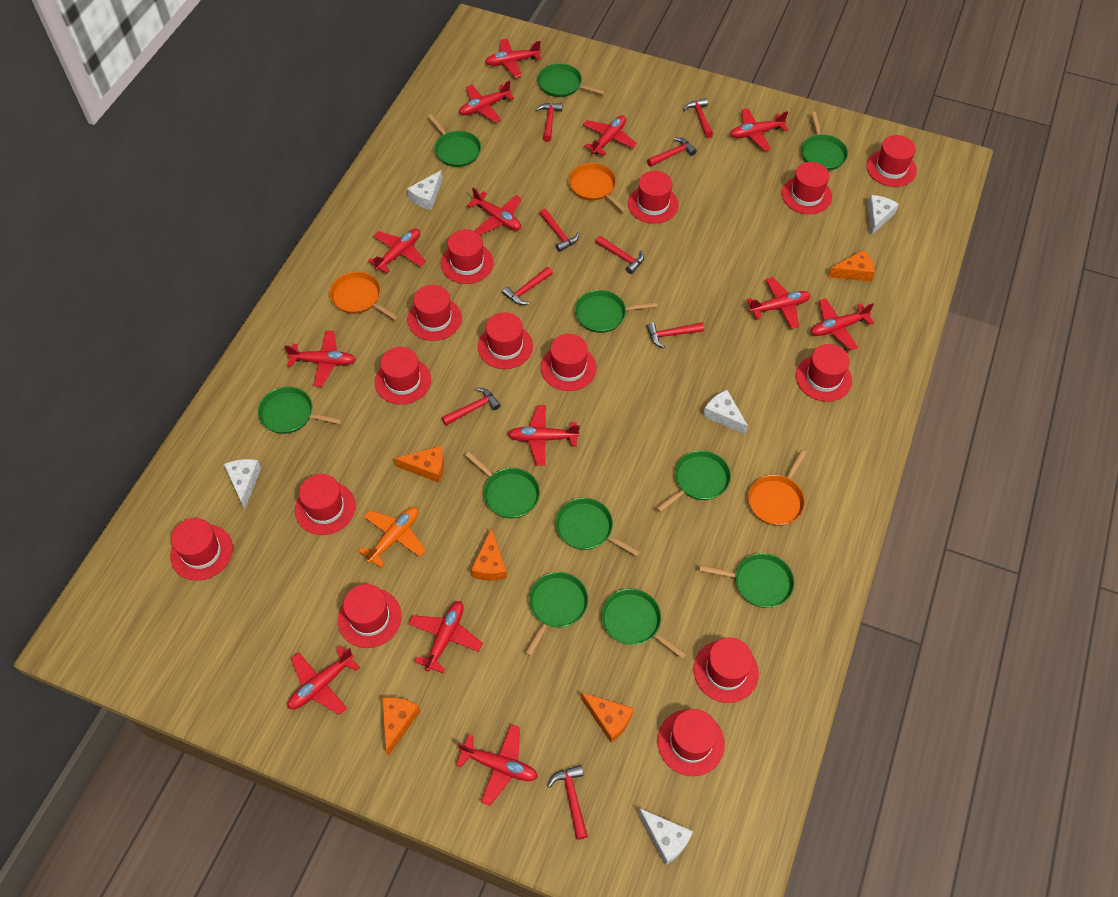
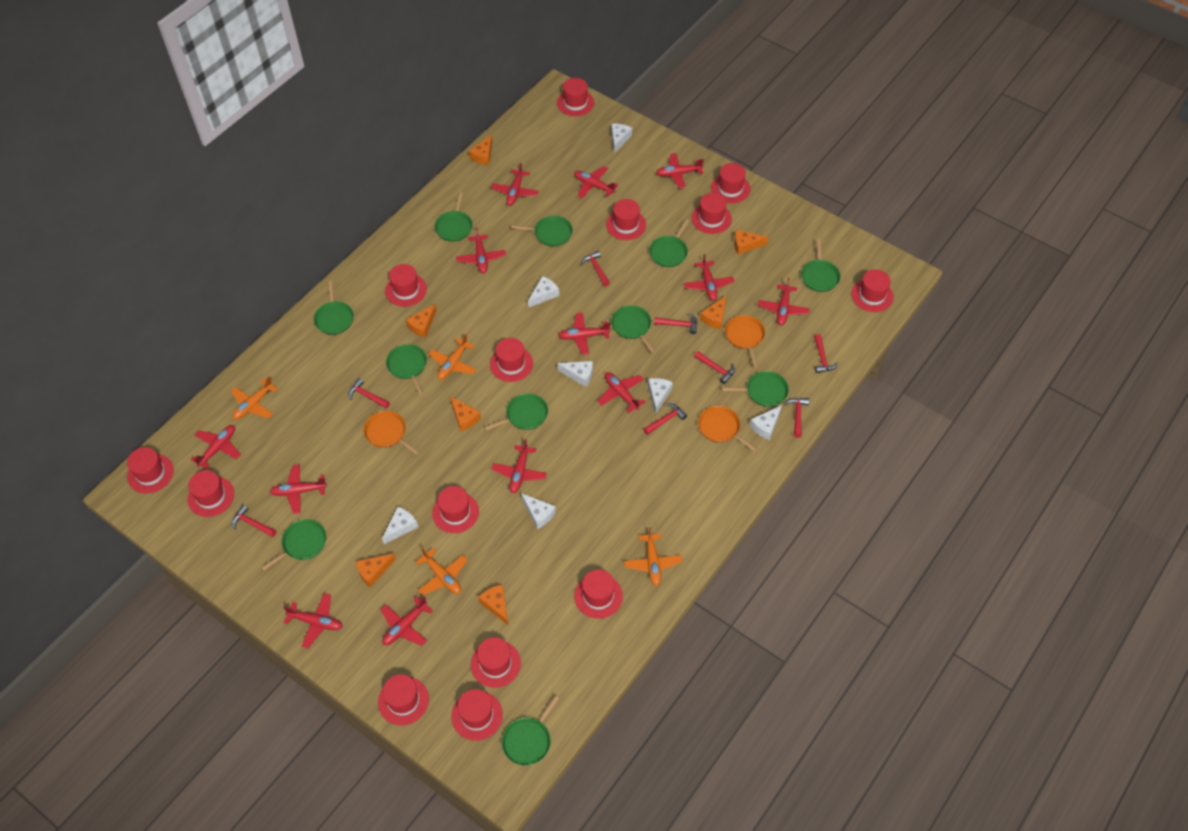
orange cheese: [382,697,420,756] [394,446,444,483] [471,528,507,581] [581,693,634,743] [828,250,875,282] = 5 -> [355,553,396,587] [406,304,437,338] [450,396,481,432] [469,135,492,165] [478,584,509,626] [700,296,726,329] [734,230,768,254] = 7
orange plane: [358,507,426,568] = 1 -> [231,376,278,420] [416,548,468,596] [429,334,477,380] [624,527,682,586] = 4
red hammer: [442,388,501,426] [502,267,553,305] [536,103,563,142] [539,209,579,252] [548,765,588,840] [596,236,644,274] [646,322,704,348] [647,138,697,167] [683,98,713,138] = 9 -> [232,505,276,537] [348,378,390,408] [581,251,610,286] [643,403,687,435] [654,313,697,334] [694,351,735,384] [784,398,809,438] [814,334,838,373] = 8
white cheese: [224,459,261,509] [407,170,442,210] [638,808,693,865] [703,390,748,435] [868,195,899,236] = 5 -> [382,507,418,544] [521,493,556,529] [528,276,559,307] [557,361,593,387] [611,124,632,154] [648,378,673,415] [750,405,782,440] = 7

